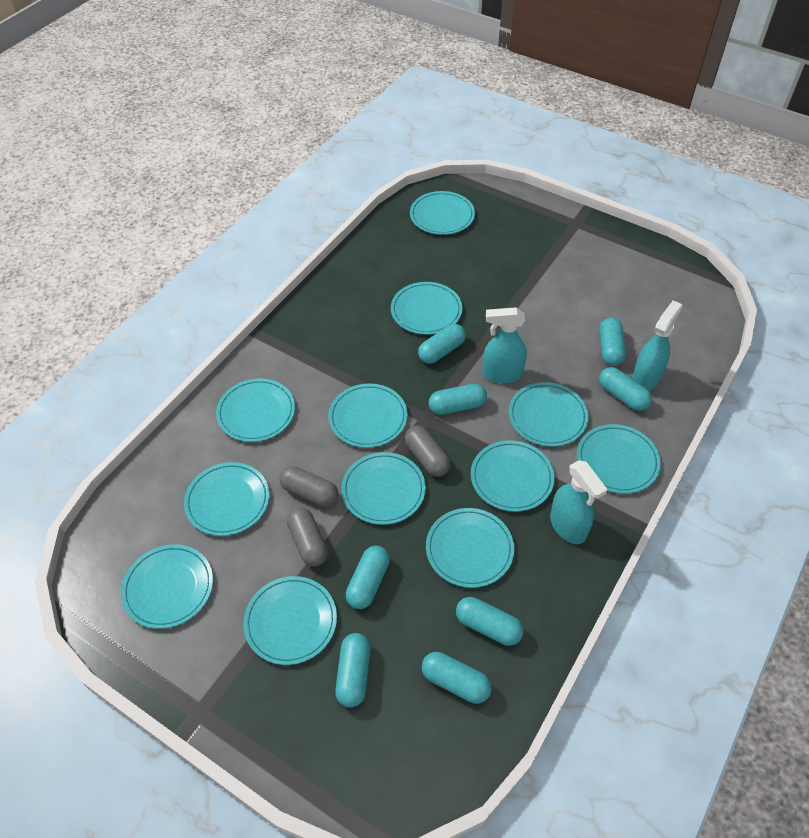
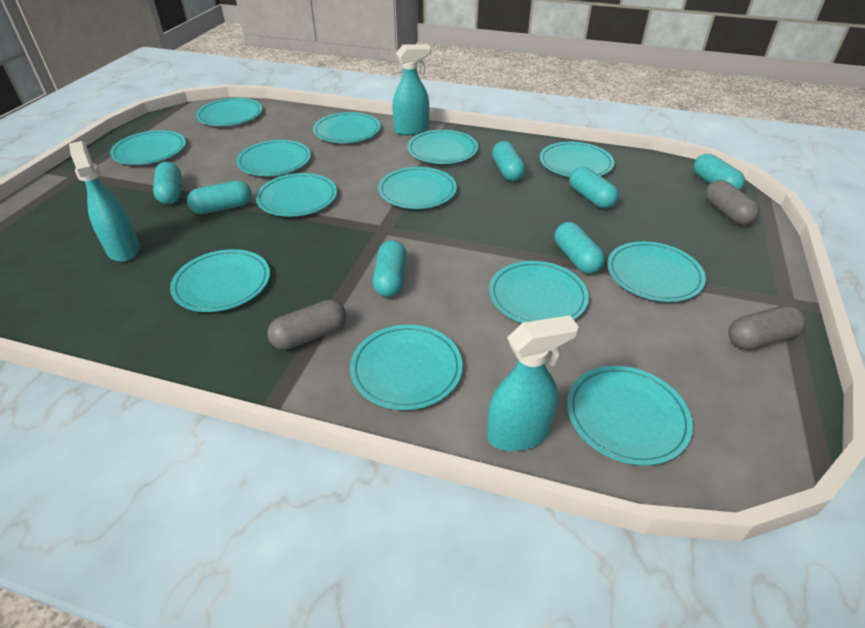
turquoise capsule: [335,633,370,708] [346,546,390,609] [418,324,466,364] [422,652,492,704] [429,384,487,415] [456,597,523,646] [599,318,626,366] [599,367,652,411] = 8 -> [153,162,181,204] [187,180,252,214] [373,240,407,297] [492,141,526,181] [555,222,605,274] [569,167,619,209] [693,154,745,191] = 7
turquoise plate: [121,544,213,629] [184,462,269,536] [216,379,295,442] [243,576,337,665] [328,384,408,448] [341,452,426,525] [391,282,462,335] [410,191,475,235] [426,508,514,588] [471,440,555,512] [509,382,588,447] [577,424,661,494] = 12 -> [110,130,186,165] [170,249,270,312] [196,98,262,126] [236,140,311,176] [256,173,337,217] [313,112,381,143] [350,325,463,410] [378,167,457,209] [407,130,478,164] [489,261,589,323] [540,142,614,177] [567,366,693,466] [607,241,706,302] = 13

